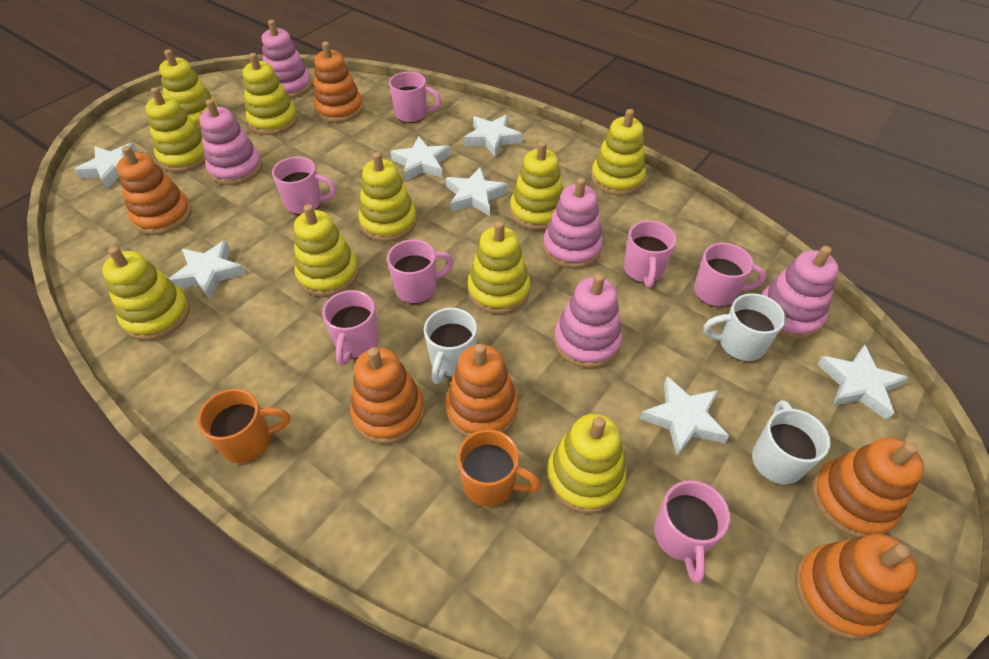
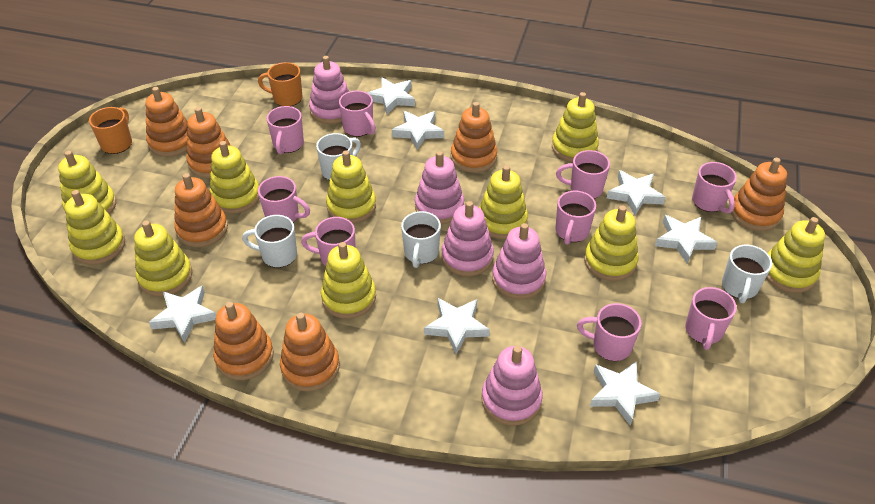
orange stacking toy: [116,146,192,235] [314,42,363,123] [350,347,425,444] [446,344,518,437] [795,534,917,640] [812,438,924,538] = 6 -> [145,87,188,157] [174,173,228,247] [186,107,231,178] [213,302,274,380] [280,313,340,392] [451,102,497,173] [731,158,787,231] = 7
pink mug: [272,157,336,215] [322,290,379,366] [387,239,454,304] [389,72,442,123] [624,220,676,288] [654,480,730,583] [694,243,766,307] = 7 -> [258,176,310,223] [267,106,304,154] [301,217,356,266] [339,91,376,137] [555,191,596,245] [556,150,610,199] [577,303,641,361] [685,287,737,350] [692,162,737,214] = 9
white mug: [424,308,477,384] [703,293,786,362] [752,400,831,485] = 3 -> [242,215,297,268] [316,133,361,181] [401,211,441,268] [722,245,772,303] = 4

